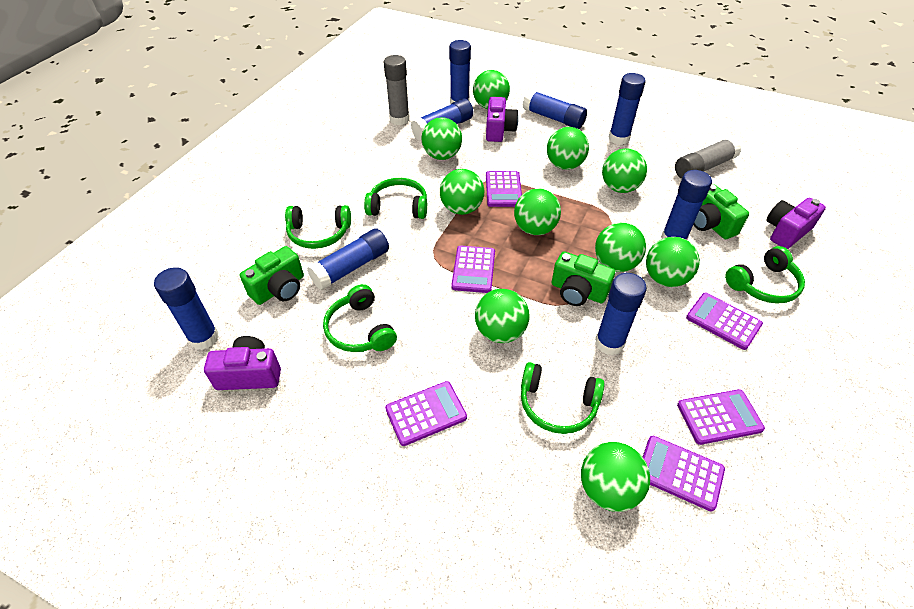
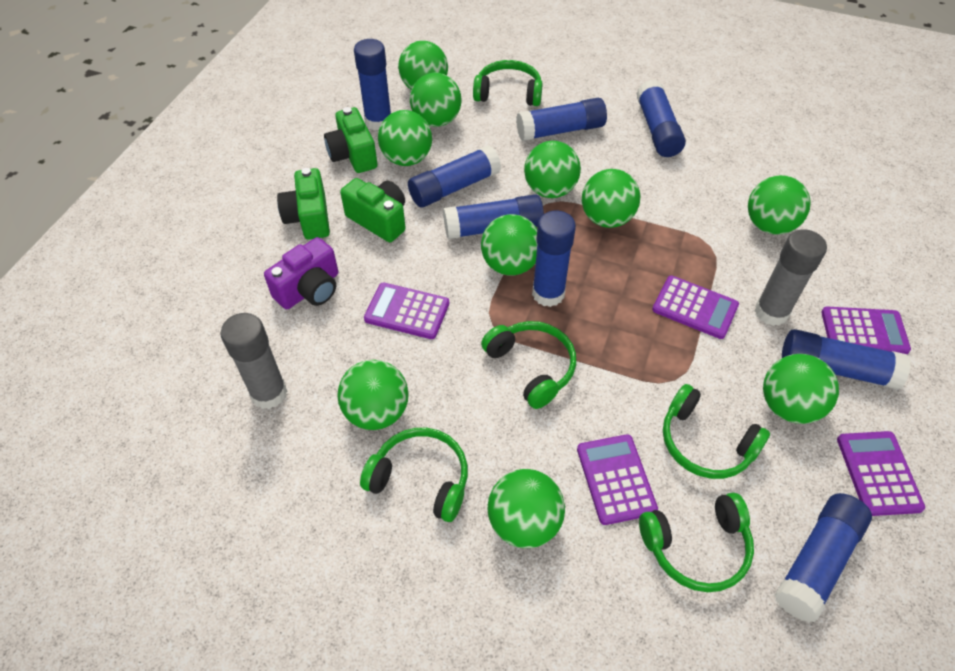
purple calculator: [385,381,467,446] [451,246,495,293] [486,171,522,207] [643,436,725,512] [677,389,765,445] [686,293,763,350] = 6 -> [364,283,449,339] [577,434,658,525] [652,276,739,339] [821,307,911,354] [837,431,925,516] = 5
purple camera: [204,336,281,390] [486,97,519,142] [766,198,826,249] = 3 -> [264,237,338,309] = 1

